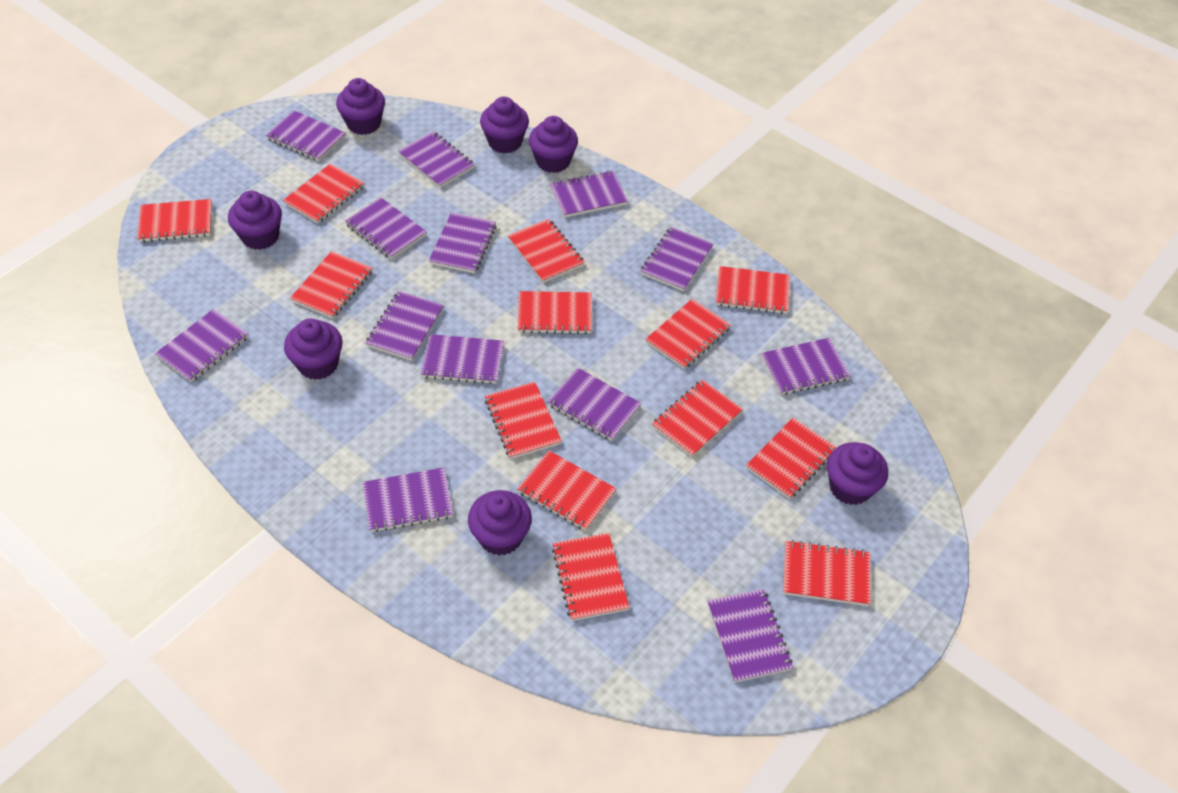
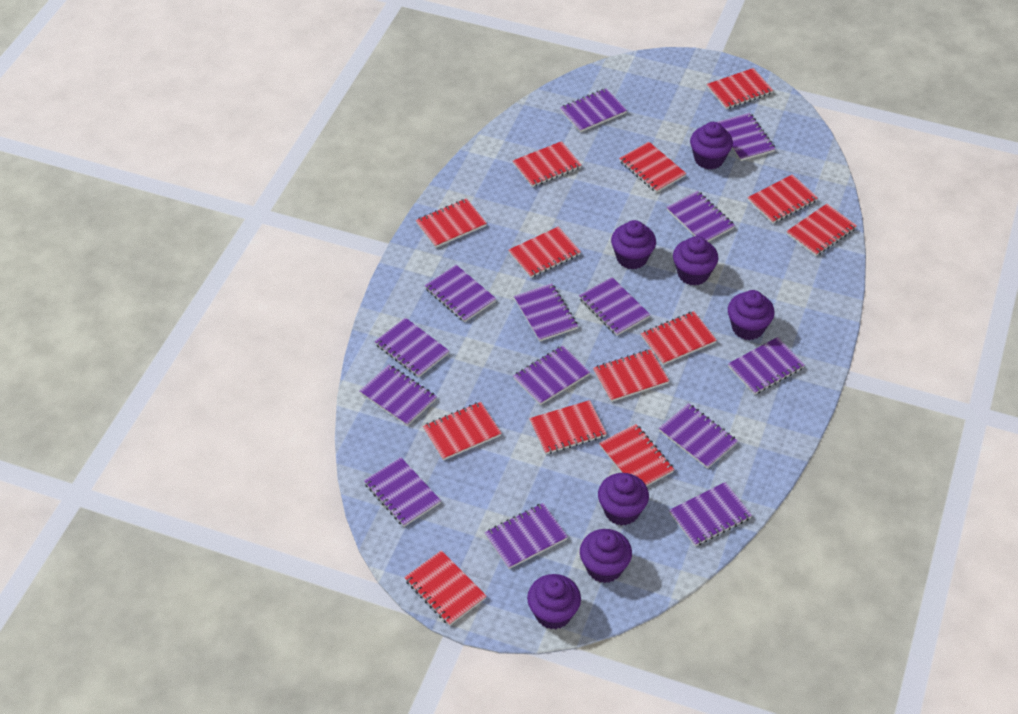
purple notebook: [155,309,249,382] [266,110,345,161] [345,197,427,259] [362,468,453,532] [365,291,444,360] [398,131,475,188] [421,334,504,384] [429,212,496,273] [548,368,642,441] [550,171,628,218] [641,227,714,291] [707,588,793,683] [761,338,851,395] = 13 -> [360,365,437,426] [364,457,441,527] [375,318,449,377] [425,265,496,322] [485,503,568,569] [513,346,590,405] [514,283,578,342] [560,88,627,132] [579,277,650,336] [659,403,738,469] [667,191,735,242] [669,482,752,546] [717,113,776,161] [728,337,805,395] = 14

